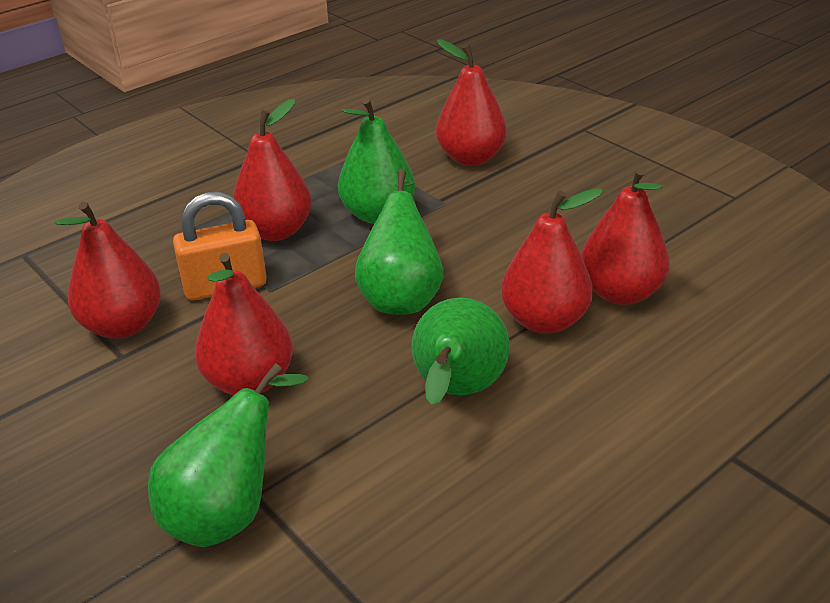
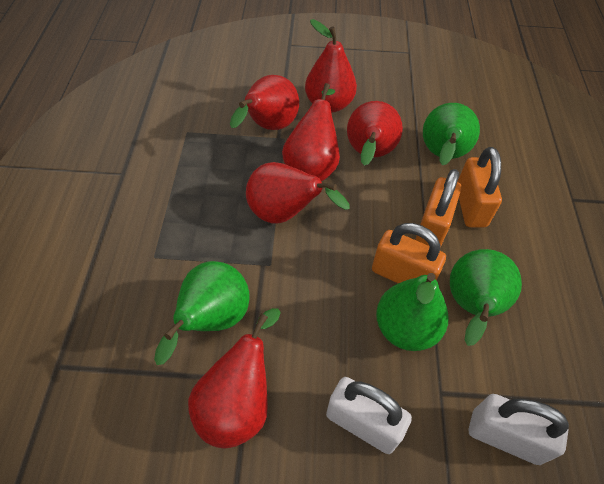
orange padlock: [173,192,267,301] = 1 -> [372,223,446,283] [416,169,461,247] [457,147,502,227] = 3
white padlock: none = 0 -> [326,377,412,454] [469,394,569,465] = 2

